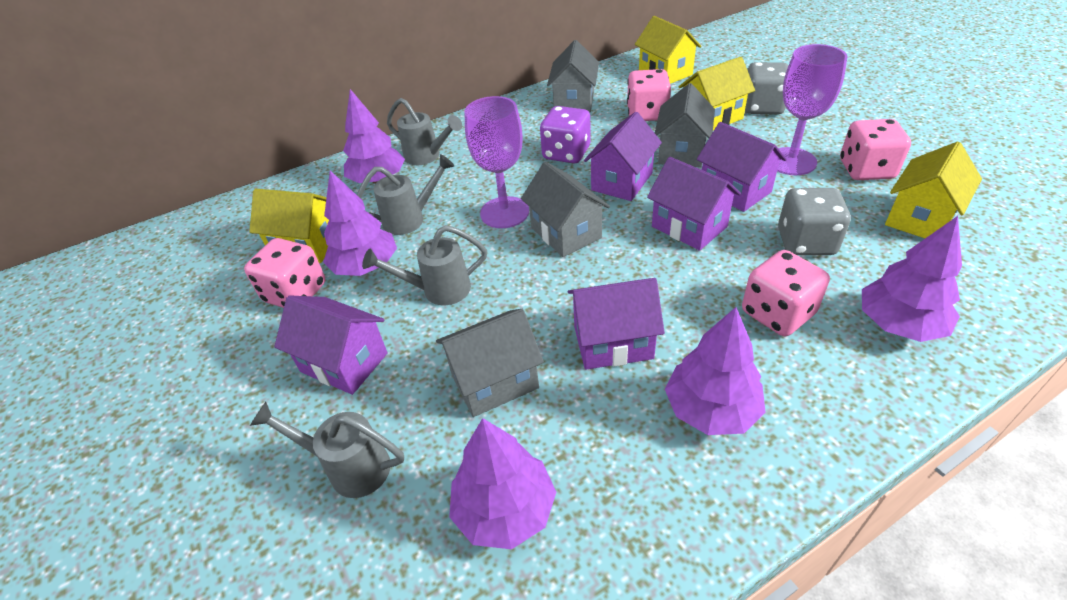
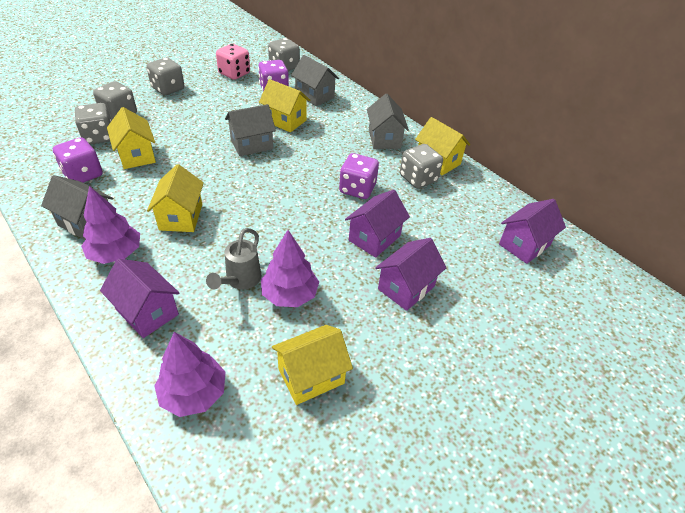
grey dice: [745,62,789,115] [778,188,851,255] = 2 -> [75,103,112,144] [93,81,137,120] [146,57,184,95] [268,38,300,71] [400,144,443,189] = 5
grey watering can: [250,402,404,498] [357,154,454,235] [362,225,487,305] [387,98,462,165] = 4 -> [206,228,262,290] = 1
pink dice: [244,238,326,308] [627,69,671,121] [742,250,830,336] [840,119,911,180] = 4 -> [216,44,250,80] = 1
purple dice: [540,106,591,163] = 1 -> [53,137,103,183] [258,60,289,91] [339,153,379,199] = 3
purple goblet: [464,96,529,228] [777,44,847,175] = 2 -> none = 0
purple house: [274,295,388,395] [568,278,665,370] [584,112,662,201] [647,157,741,251] [697,122,787,212] = 5 -> [100,259,179,338] [345,190,410,258] [375,238,446,311] [499,199,566,264] = 4
purple tree: [323,171,397,276] [343,89,405,184] [449,418,556,549] [665,307,766,435] [862,216,962,342] = 5 -> [81,186,140,264] [154,332,226,417] [261,230,319,307] = 3
yellow house: [249,189,329,263] [635,16,702,84] [679,57,755,130] [885,142,982,238] = 4 -> [107,107,156,169] [147,164,204,232] [259,79,310,132] [272,325,353,405] [415,117,470,176] = 5

